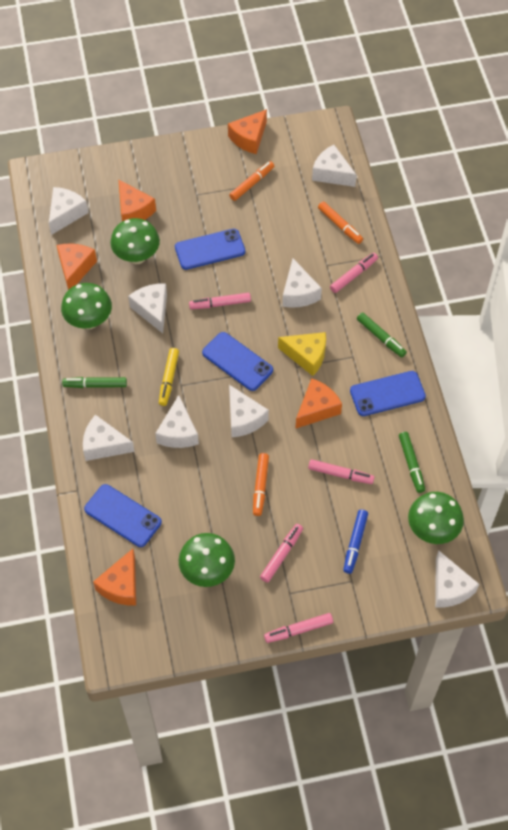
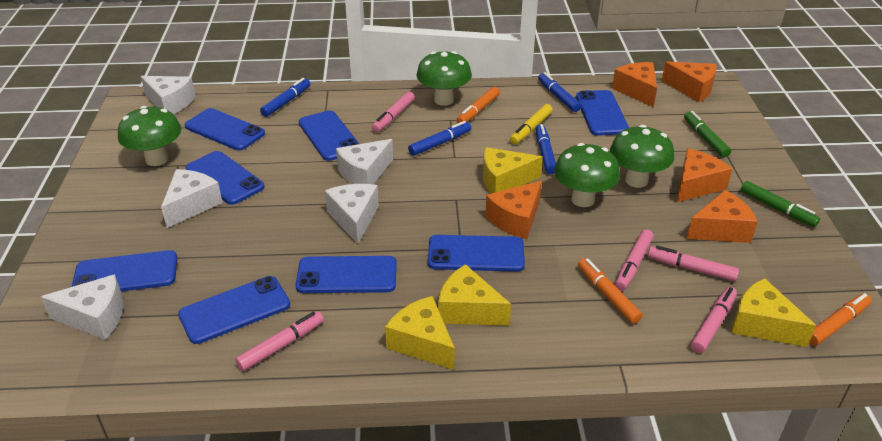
blue marker: [343,510,368,574] = 1 -> [260,78,310,117] [408,121,471,156] [536,124,556,174] [538,72,581,112] = 4
blue phone: [84,484,162,547] [175,229,245,270] [202,332,273,391] [350,371,426,416] = 4 -> [72,250,177,291] [178,276,290,344] [185,108,265,151] [185,151,264,205] [295,256,397,293] [299,110,359,161] [428,235,525,272] [576,90,629,136] = 8
green marker: [62,377,127,388] [357,312,407,357] [399,432,425,493] = 3 -> [684,111,731,158] [741,181,820,227] = 2
white cheese: [49,187,88,235] [83,415,135,461] [128,283,167,333] [155,395,199,448] [229,385,269,437] [282,259,322,308] [312,145,357,187] [435,550,479,608] = 8 -> [41,274,124,340] [141,76,196,114] [161,169,223,228] [325,184,379,244] [336,139,393,184] = 5
yellow cheese: [278,332,326,376] = 1 -> [385,296,455,370] [438,264,511,325] [483,147,543,194] [731,278,816,347] = 4

